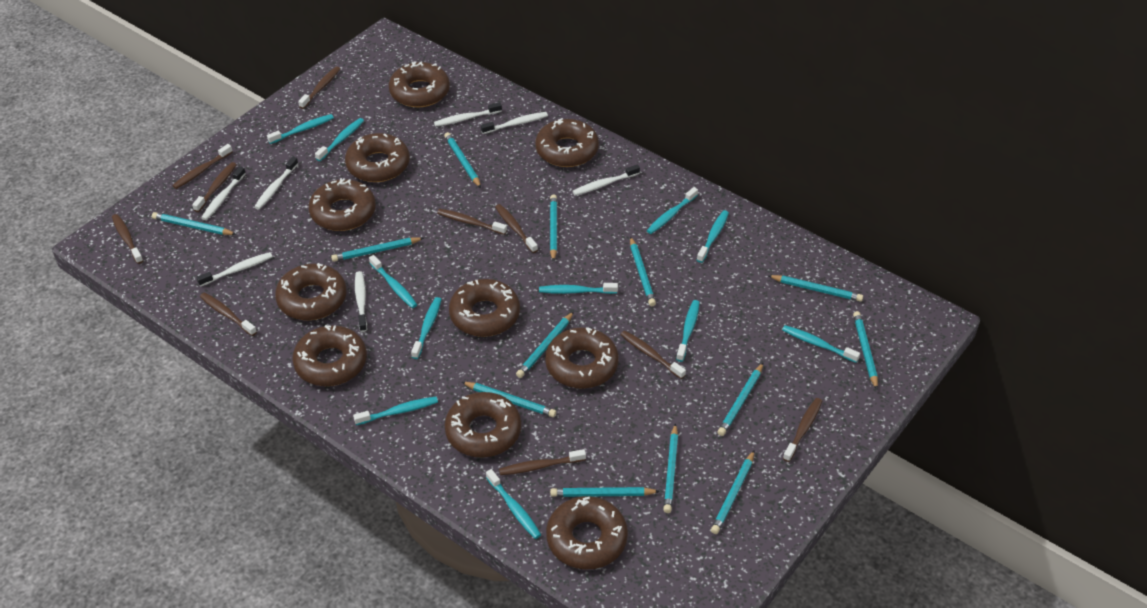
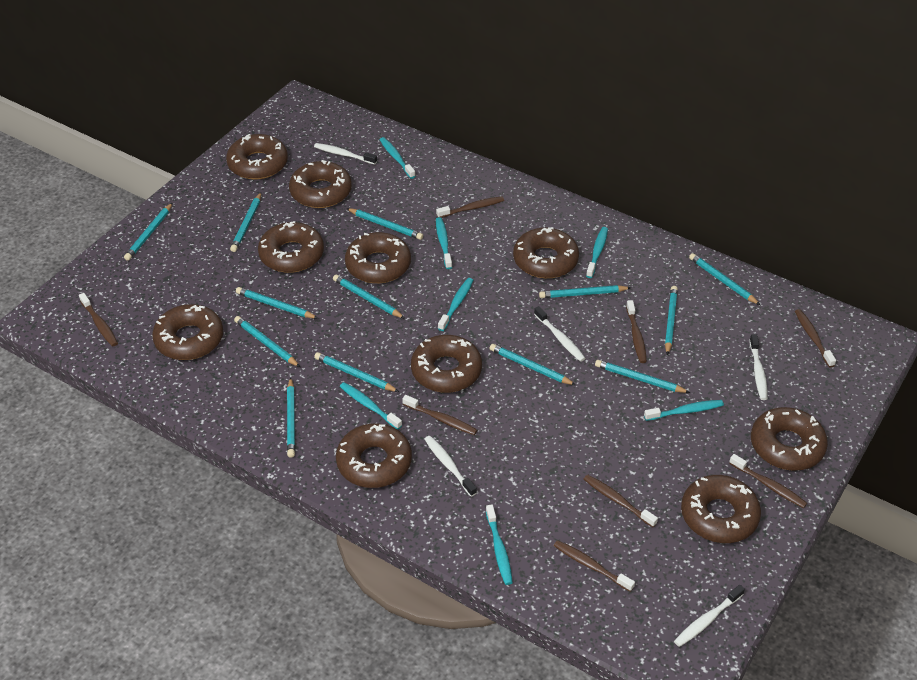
brown toothbrush: [112,214,143,264] [172,144,233,189] [192,162,237,212] [200,292,257,336] [298,67,340,109] [437,209,507,235] [495,204,538,253] [499,449,586,475] [621,331,686,379] [783,398,822,462] = 10 -> [79,293,118,347] [402,395,477,435] [436,196,504,218] [554,540,635,592] [584,474,658,527] [626,300,647,363] [729,454,807,508] [795,309,836,368] = 8
turquoise toothbrush: [267,114,334,144] [315,118,364,161] [353,397,438,425] [369,255,417,308] [411,297,442,359] [486,469,541,539] [539,283,618,294] [646,187,698,234] [676,300,700,362] [697,210,729,263] [782,325,860,363] = 11 -> [340,382,402,430] [380,137,415,179] [436,217,452,269] [438,278,473,331] [486,505,513,585] [586,227,608,278] [644,400,724,421] = 7
white toothbrush: [196,252,273,287] [201,166,246,220] [254,156,298,209] [355,271,367,332] [434,102,502,127] [481,112,548,134] [572,165,640,196] = 7 -> [314,143,377,165] [424,436,477,497] [534,306,586,362] [674,585,745,647] [749,334,768,400] = 5

